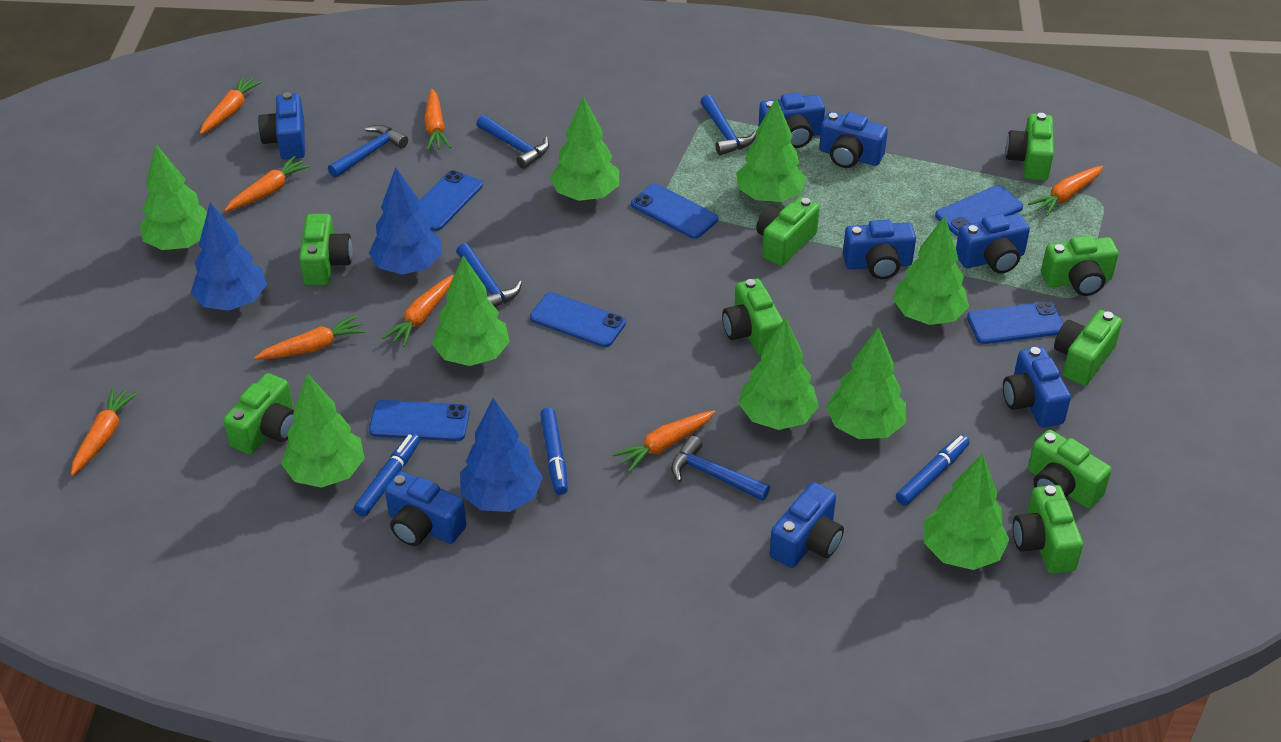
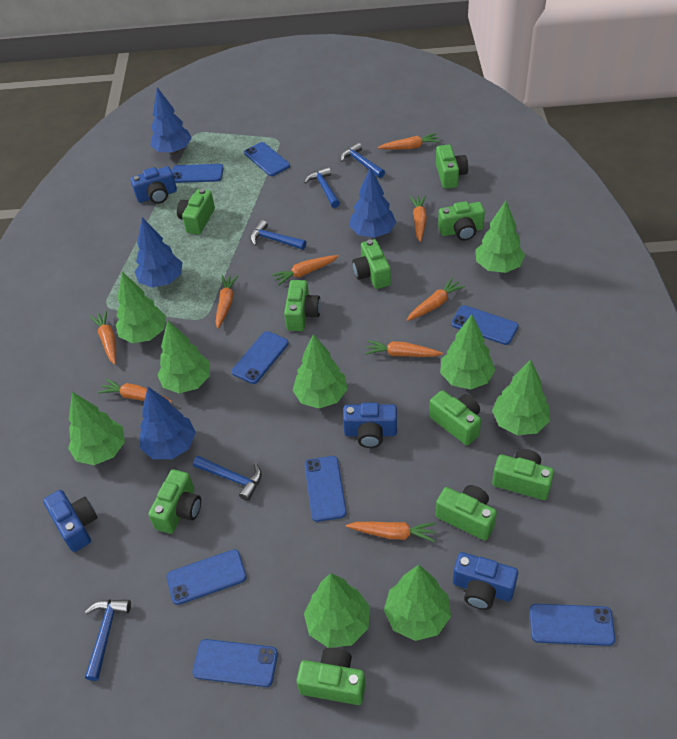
blue camera: [258,92,305,159] [385,471,466,546] [758,93,825,148] [770,482,844,568] [819,112,888,168] [843,220,916,279] [956,214,1030,274] [1003,347,1071,428] = 8 -> [43,490,97,552] [131,166,177,204] [343,403,397,448] [453,552,518,610] = 4
blue marker: [354,433,420,517] [540,407,568,495] [896,435,970,506] = 3 -> none = 0
blue phone: [369,400,470,441] [419,170,483,231] [530,292,626,347] [631,184,718,239] [935,185,1023,236] [967,302,1064,344] = 6 -> [167,549,247,605] [172,164,224,183] [193,639,278,687] [231,331,289,384] [244,142,290,176] [305,456,347,522] [451,305,518,345] [530,604,615,646] = 8
blue tree: [191,202,267,311] [369,167,442,274] [460,398,543,512] = 3 -> [135,217,183,288] [140,387,196,459] [150,87,192,154] [349,167,396,238] = 4
green camera: [223,373,295,455] [299,214,352,286] [722,279,783,355] [756,196,820,266] [1005,113,1054,181] [1013,485,1083,574] [1028,430,1112,508] [1041,235,1119,296] [1054,310,1122,386] = 9 -> [148,469,201,534] [177,189,215,235] [284,280,321,331] [296,648,366,705] [352,239,391,289] [429,390,481,445] [436,145,468,189] [436,485,497,540] [438,201,485,241] [492,449,554,500] = 10
orange carrot: [71,388,138,476] [200,76,262,134] [224,156,311,212] [254,315,365,360] [382,275,454,347] [424,89,451,151] [613,410,715,472] [1028,166,1103,216] = 8 -> [90,311,116,365] [97,378,172,403] [215,275,238,329] [272,255,339,286] [346,522,436,542] [365,340,443,357] [378,133,440,150] [407,278,465,321] [410,196,427,242] = 9

